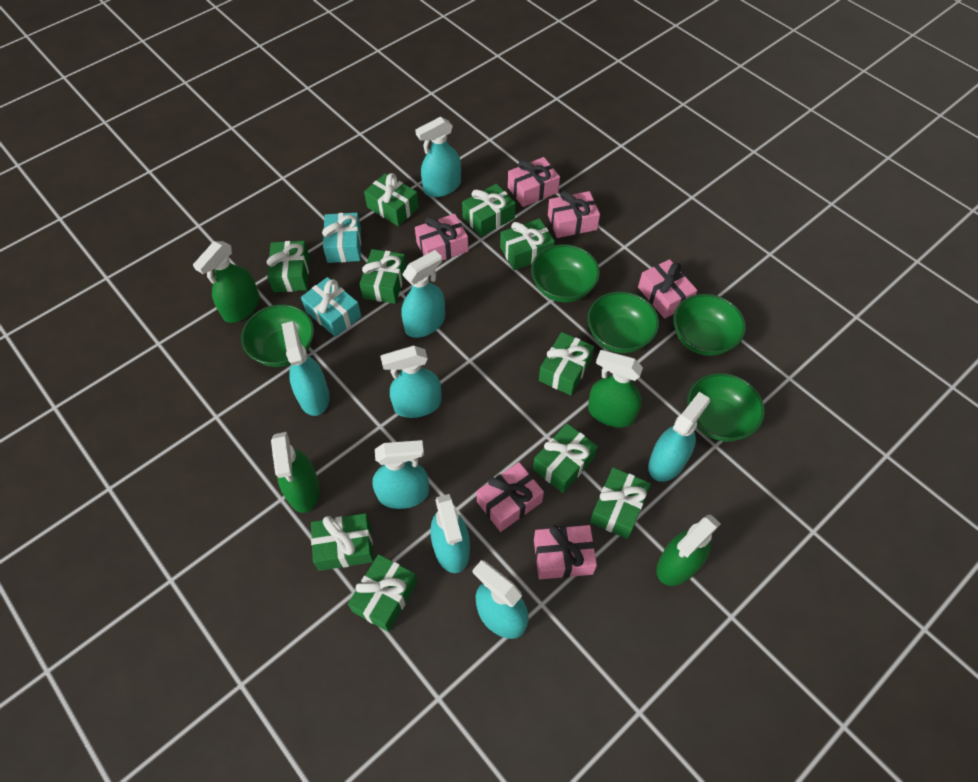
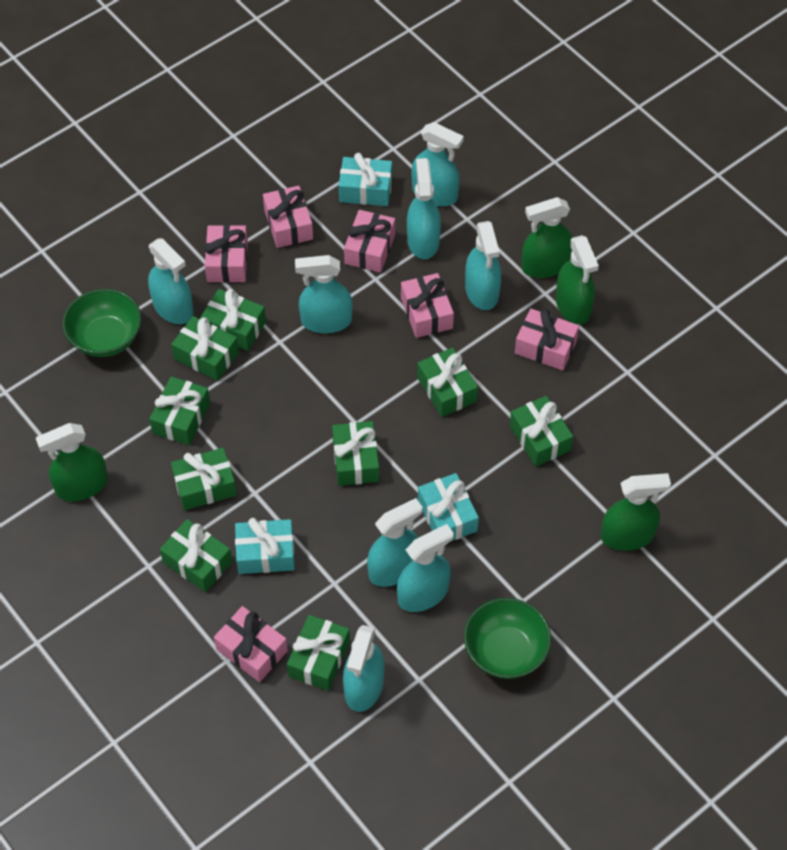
green bowl: [241,304,314,367] [531,244,600,302] [587,291,659,353] [673,294,746,356] [687,373,765,442] = 5 -> [63,289,141,357] [464,598,551,679] = 2
green gift: [266,241,309,292] [311,513,374,571] [348,554,418,632] [360,249,407,304] [364,173,419,226] [462,184,516,237] [500,218,555,270] [533,423,598,493] [539,332,594,395] [590,467,651,539] = 10 -> [149,377,210,445] [160,519,232,592] [171,316,239,381] [171,448,237,510] [200,289,266,351] [287,615,350,691] [332,421,379,486] [417,348,478,417] [510,396,573,467] = 9
turquoise gift: [301,277,361,337] [322,213,361,263] = 2 -> [235,518,295,574] [339,153,392,206] [418,473,479,542] = 3

